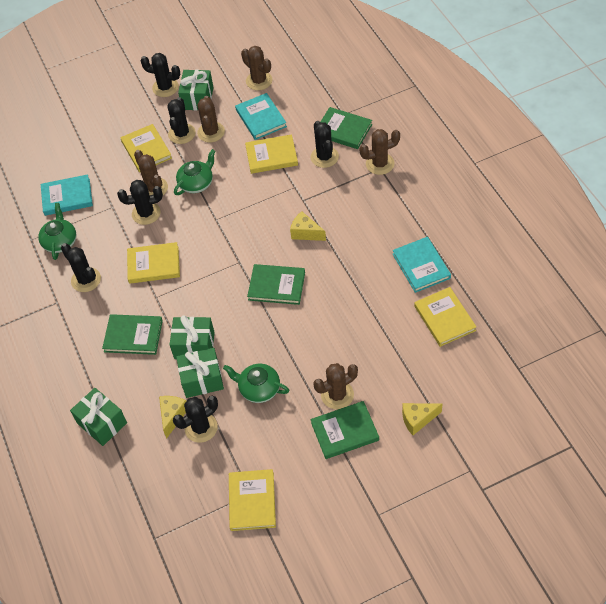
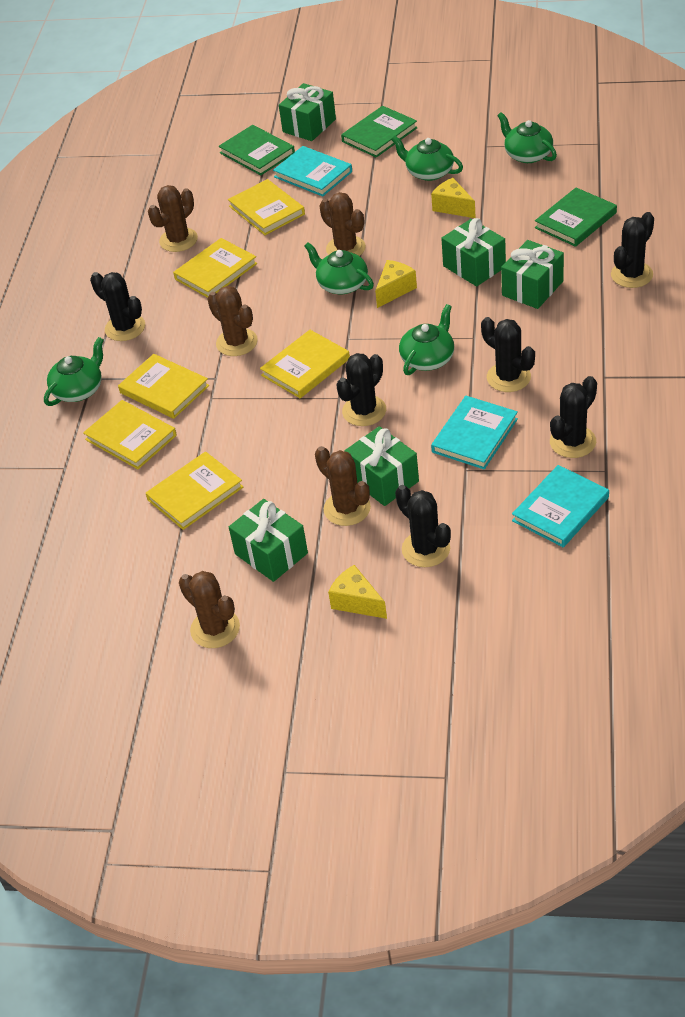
green book: [102,314,163,355] [247,264,305,305] [311,401,379,459] [321,107,372,149] = 4 -> [219,125,295,175] [341,106,418,158] [535,188,617,247] = 3
green gift: [70,388,127,446] [169,315,215,359] [176,348,224,398] [178,70,214,111] = 4 -> [229,499,308,582] [279,83,336,141] [345,426,419,506] [441,218,506,286] [501,240,564,309] = 5
green teapot: [38,203,76,260] [174,149,216,195] [223,364,290,403] = 3 -> [44,337,104,406] [304,242,374,294] [391,135,463,181] [399,304,454,375] [497,112,557,163] = 5
yellow book: [121,124,172,172] [127,242,180,284] [229,469,276,531] [245,134,298,174] [414,287,476,347] = 5 -> [83,400,177,469] [118,354,209,419] [146,452,243,530] [173,238,257,298] [228,179,305,235] [260,330,350,398] = 6

